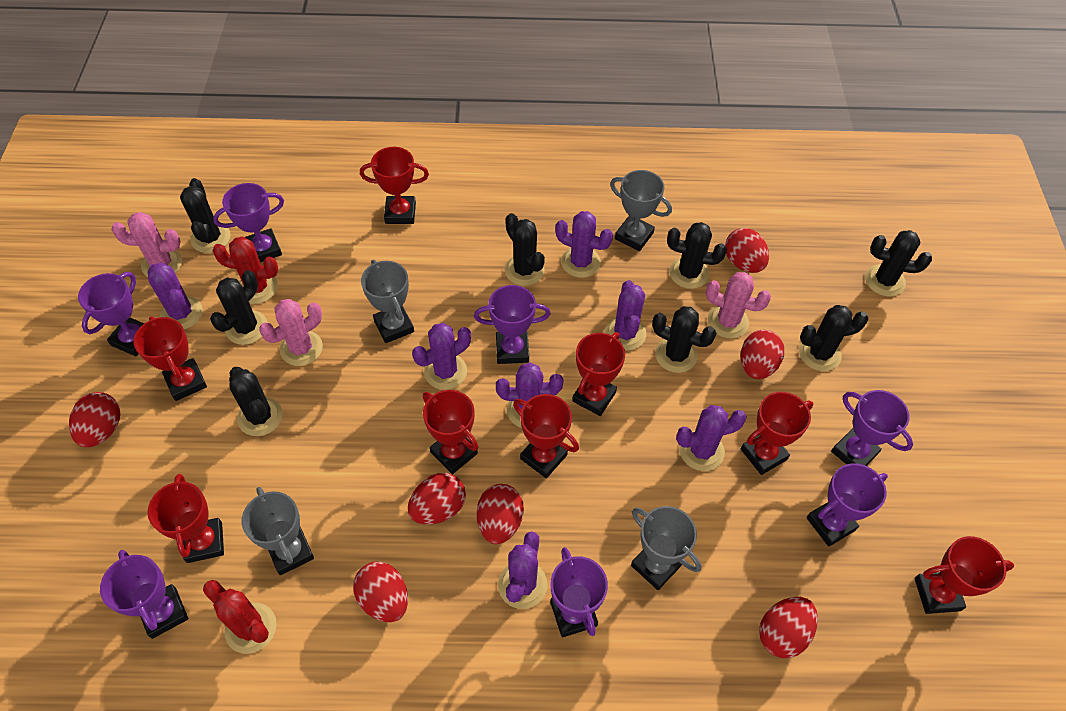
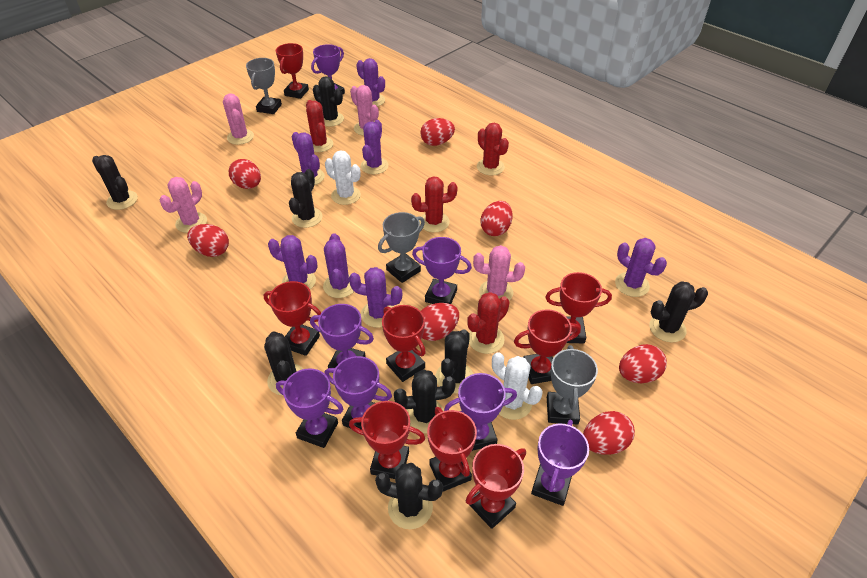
grey trophy: [242,487,314,575] [361,260,414,343] [610,170,672,251] [631,506,702,590] = 4 -> [246,58,282,114] [378,212,425,283] [547,345,598,425] = 3
pink cactus: [111,212,182,277] [259,299,323,366] [706,272,771,338] = 3 -> [160,177,207,233] [223,94,254,145] [350,85,379,136] [473,245,525,301] = 4
red cactus: [203,580,277,654] [212,237,278,304] = 2 -> [306,100,333,152] [411,176,458,232] [467,292,510,354] [477,123,509,175] = 4
white cactus: none = 0 -> [325,150,361,205] [492,352,542,420] = 2

